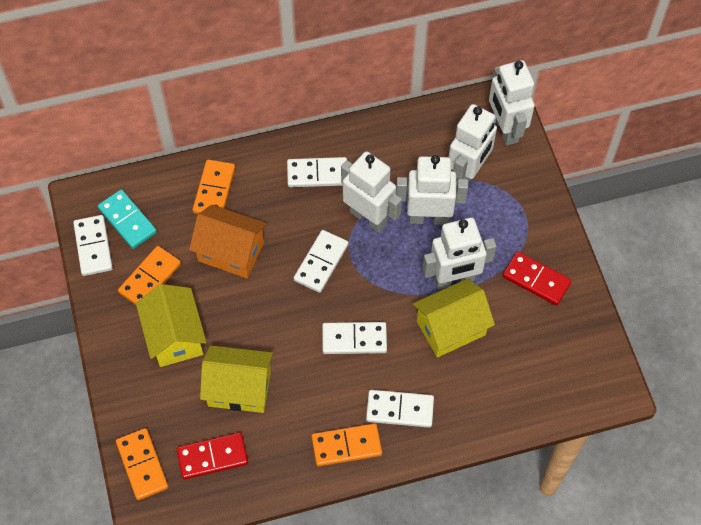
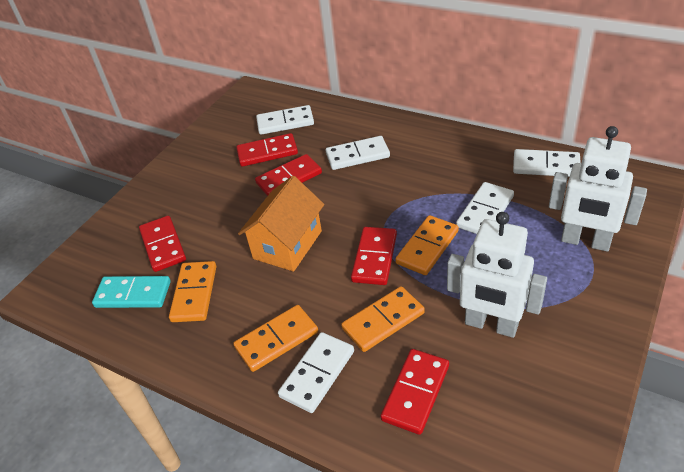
red domino: [176,432,248,479] [503,252,571,306] = 2 -> [139,216,186,272] [236,133,298,167] [255,154,322,196] [351,227,397,285] [381,349,449,435] = 5
white robot: [341,151,402,233] [396,155,468,225] [423,218,496,290] [448,104,497,185] [489,60,535,145] = 5 -> [447,212,547,338] [549,126,647,251] = 2
yellow house: [136,284,207,367] [200,346,273,413] [413,279,495,357] = 3 -> none = 0

